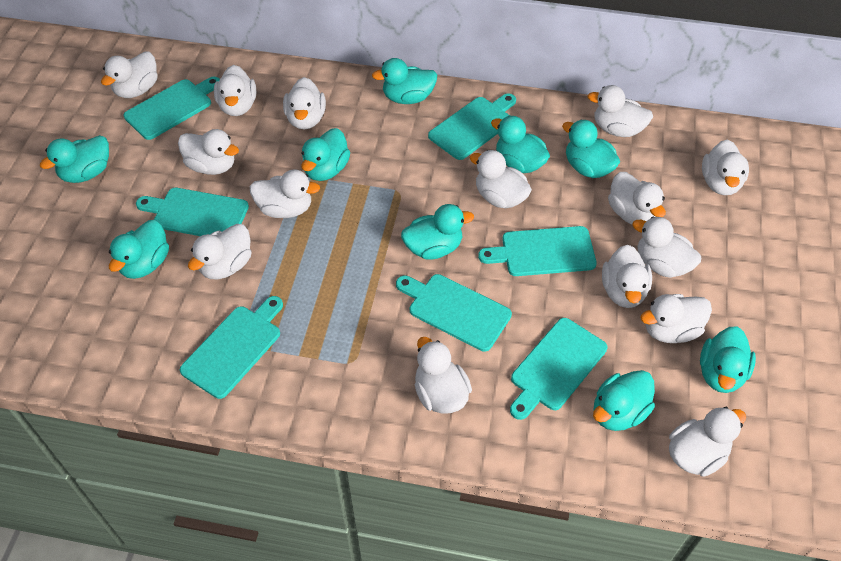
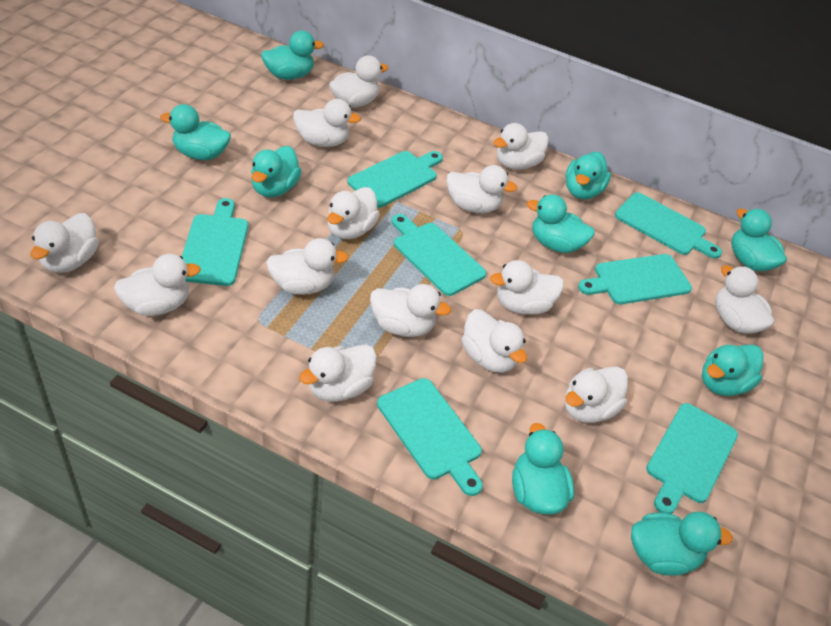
white duck: [101,52,158,98] [178,129,239,175] [188,224,252,279] [214,65,256,116] [250,170,320,218] [283,77,326,130] [415,337,472,414] [470,150,532,208] [587,85,653,137] [602,245,652,308] [608,172,666,224] [632,217,701,278] [640,294,712,343] [669,407,746,477] [702,140,749,195] = 15 -> [30,213,99,273] [114,254,201,316] [266,238,349,295] [293,99,361,147] [299,345,377,402] [327,187,380,239] [329,55,388,107] [370,284,451,337] [447,165,517,213] [461,309,527,373] [490,260,564,315] [493,123,549,170] [564,366,628,423] [715,265,774,334] = 14

